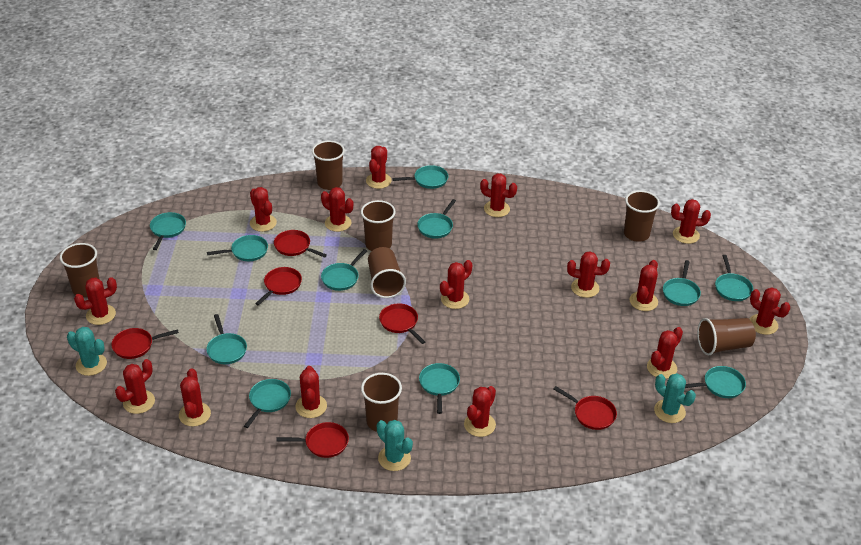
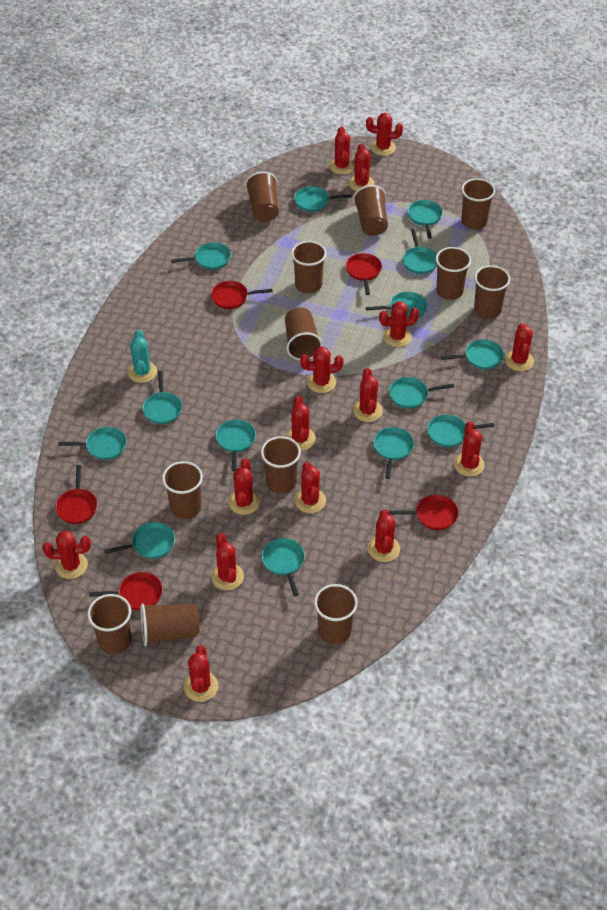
brown cup: [60,243,100,297] [312,141,345,190] [361,200,396,251] [361,373,402,432] [368,247,406,298] [624,190,660,242] [697,318,756,356] = 7 -> [87,594,131,654] [141,603,199,646] [162,461,203,519] [245,171,279,222] [261,436,301,494] [285,307,323,360] [291,241,326,294] [314,584,358,644] [353,185,388,236] [436,247,471,300] [461,178,495,230] [474,265,510,319] = 12
red pan: [111,328,179,359] [255,267,302,305] [274,230,327,258] [276,422,349,458] [379,304,425,344] [554,386,617,430] = 6 -> [55,465,98,524] [89,572,163,610] [211,281,273,309] [346,253,382,295] [388,495,458,530] = 5
turquoise cactus: [67,327,107,376] [377,420,413,471] [654,373,696,423] = 3 -> [128,330,157,383] = 1
turquoise pan: [150,212,186,250] [206,314,247,364] [207,235,268,261] [244,379,291,428] [321,249,367,291] [392,165,448,189] [417,199,456,239] [419,363,460,414] [663,260,701,306] [685,366,746,398] [715,255,753,301] = 11 -> [58,427,127,460] [104,522,175,559] [142,371,182,424] [171,242,231,270] [216,419,256,471] [262,538,305,596] [294,186,352,212] [366,292,427,318] [373,427,414,479] [389,377,454,409] [402,229,437,274] [408,200,443,239] [427,415,494,447] [441,339,504,370] = 14

